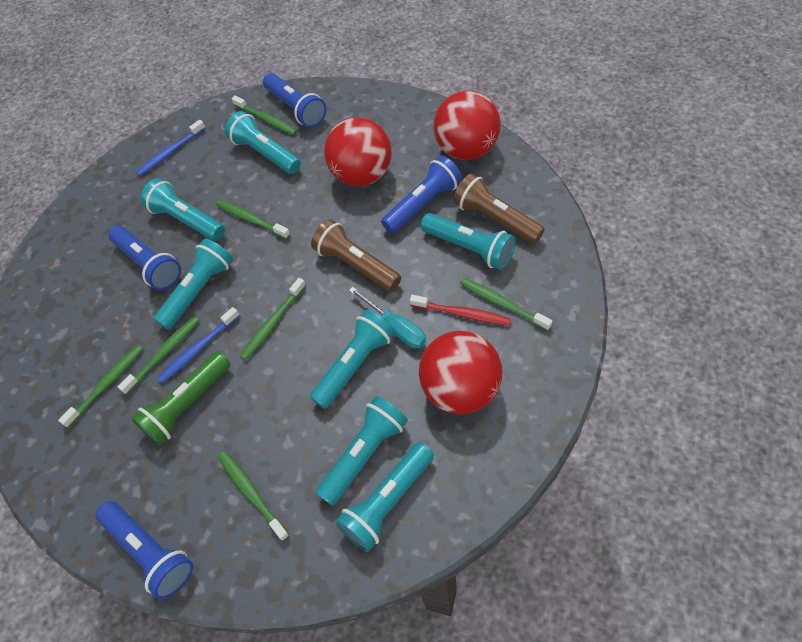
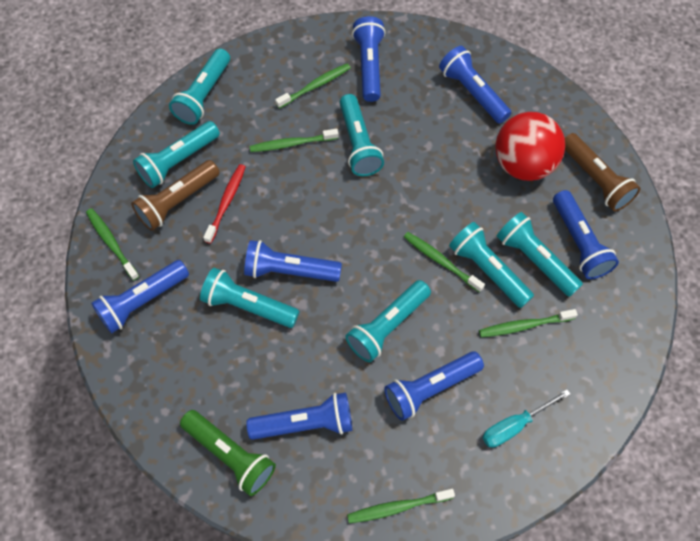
blue flashlight: [95,501,194,600] [108,226,181,290] [263,73,326,128] [381,156,462,234] = 4 -> [91,260,189,334] [244,240,342,282] [246,392,352,440] [352,16,385,102] [384,351,484,421] [439,46,511,124] [553,190,619,279] = 7
blue toothbrush: [136,120,206,176] [157,307,240,383] = 2 -> none = 0
green toothbrush: [58,345,143,428] [117,316,200,394] [216,200,290,239] [218,451,289,541] [232,95,297,135] [240,278,306,360] [460,278,552,331] = 7 -> [86,208,139,281] [250,129,339,152] [275,63,351,109] [347,489,455,523] [404,232,485,293] [479,309,578,337] = 6
red ball: [324,117,392,186] [419,331,502,414] [434,91,500,160] = 3 -> [495,112,565,181] = 1

